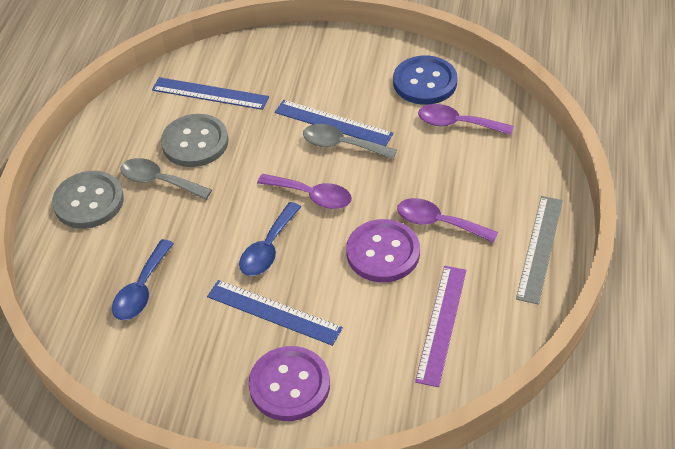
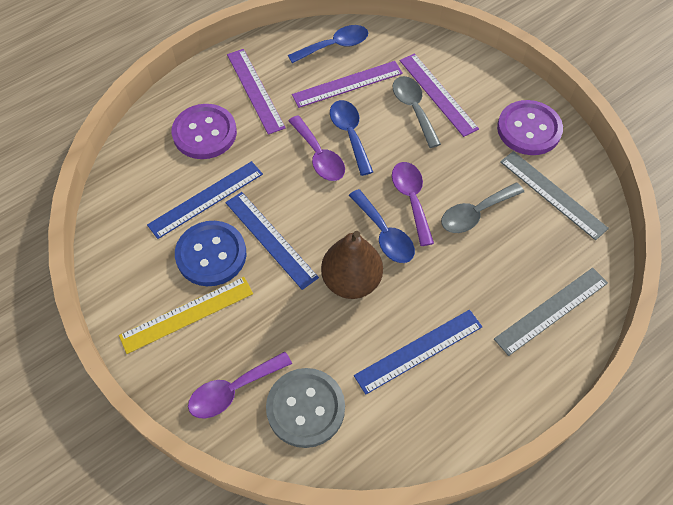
blue spoon: [112,239,174,320] [239,202,301,276] = 2 -> [288,25,368,63] [330,100,373,176] [349,189,415,263] = 3
brown pear: none = 0 -> [321,231,383,299] = 1
grey button: [52,171,124,229] [161,114,228,167] = 2 -> [266,368,345,448] = 1
grey ruler: [516,196,563,305] = 1 -> [494,268,608,356] [500,151,609,240] = 2
purple ruler: [415,266,466,387] = 1 -> [227,49,286,135] [292,61,403,108] [400,53,479,137] = 3
yellow ruler: none = 0 -> [119,277,253,354] = 1

